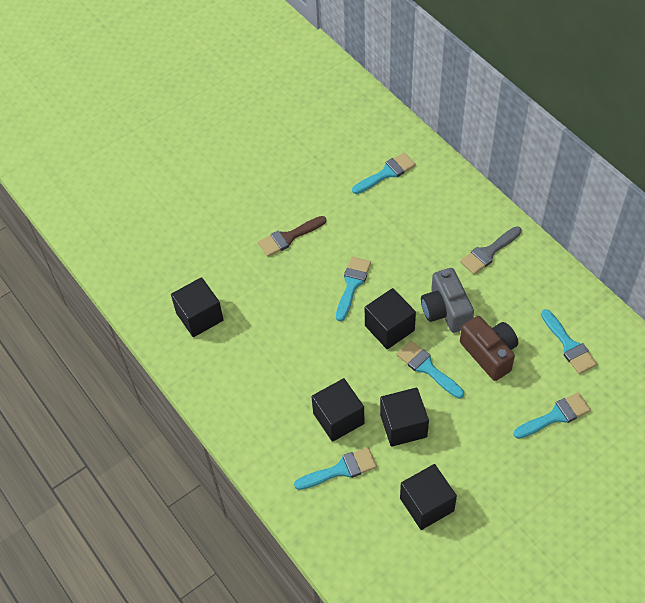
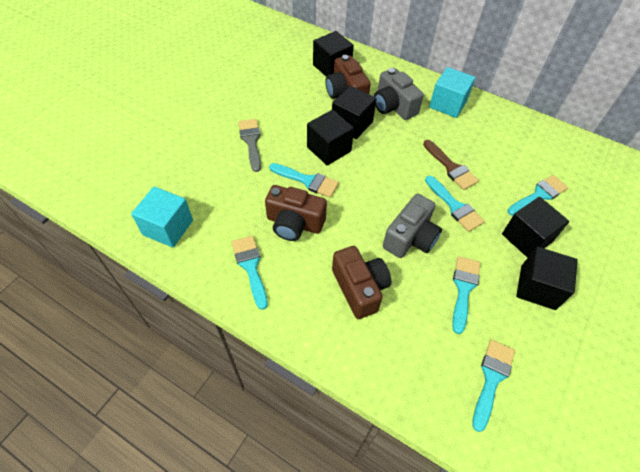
brown camera: [460,316,518,381] = 1 -> [265,185,327,241] [325,55,371,99] [332,246,391,319] = 3
grey camera: [421,268,474,333] = 1 -> [374,68,424,120] [383,194,442,258] = 2
turquoise cube: none = 0 -> [131,187,193,248] [429,67,476,118] = 2

